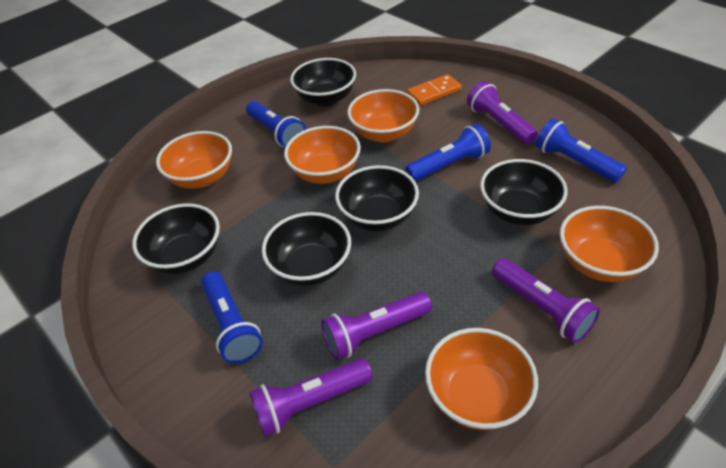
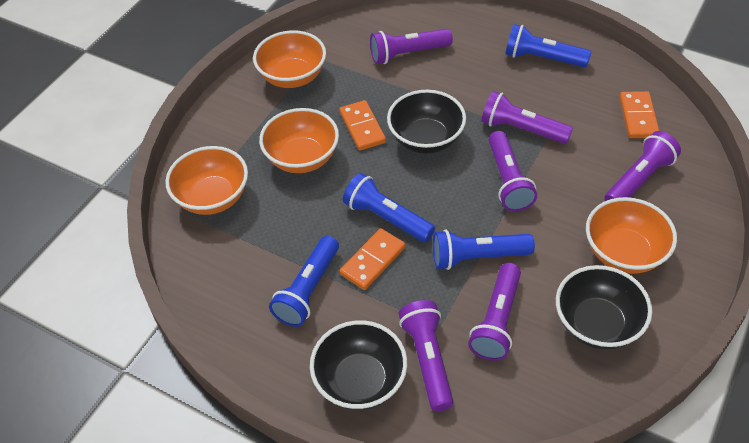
black bowl: [132,203,220,274] [262,212,351,286] [290,58,356,106] [335,165,419,231] [480,159,568,225] = 5 -> [310,320,407,410] [387,90,466,154] [556,265,652,349] = 3
orange bowl: [156,131,232,188] [284,126,361,184] [347,89,419,142] [425,328,538,430] [560,206,659,282] = 5 -> [165,146,248,215] [253,30,326,88] [259,108,339,173] [586,197,677,274] = 4
orange domino: [407,74,462,106] = 1 -> [339,100,386,151] [340,228,406,290] [620,91,659,138] = 3
purple flashlight: [250,358,373,437] [321,291,432,360] [467,81,538,145] [492,258,600,343] = 4 -> [370,29,453,64] [398,300,453,411] [468,263,521,361] [481,91,573,144] [489,131,537,211] [604,131,681,201] = 6

